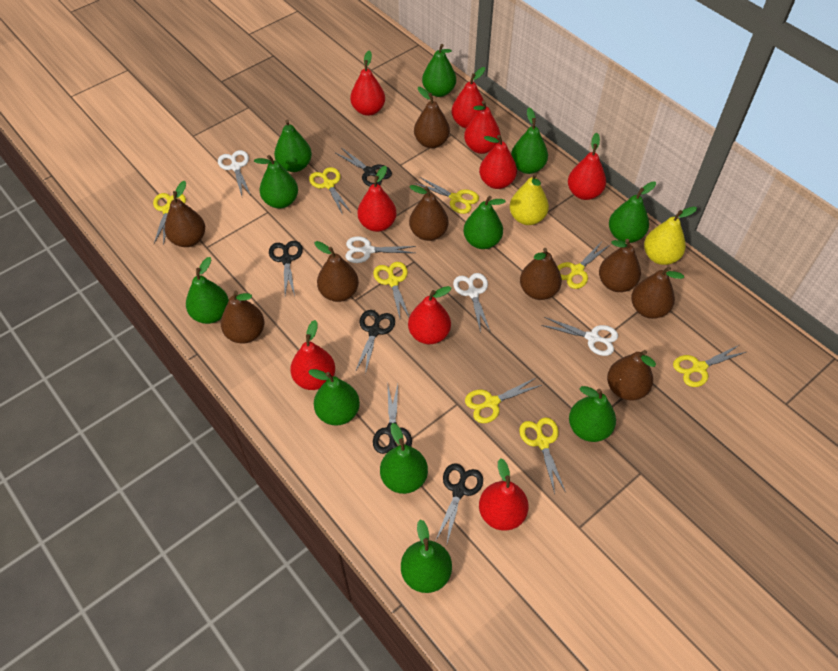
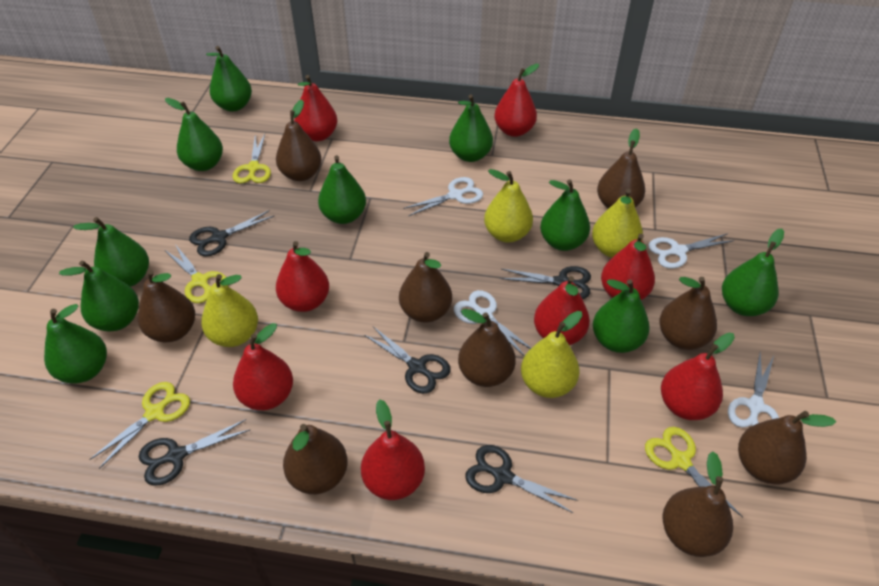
green pear: [186,257,229,324] [254,155,298,209] [274,119,312,172] [308,369,360,426] [380,423,428,494] [401,519,452,593] [422,44,456,97] [463,196,506,249] [511,108,548,174] [569,386,616,442] [609,181,656,243] = 11 -> [44,304,107,383] [59,260,139,331] [73,217,149,287] [165,98,223,171] [206,46,252,112] [318,155,366,224] [449,94,493,162] [540,179,590,251] [593,279,649,353] [722,228,784,316] = 10
red pear: [290,320,335,390] [350,50,385,116] [358,166,396,232] [408,286,451,344] [452,67,485,128] [464,101,501,154] [479,135,517,189] [479,458,529,531] [568,133,606,200] = 9 -> [233,323,293,410] [276,241,329,312] [294,75,337,141] [361,399,425,500] [494,64,539,137] [534,276,590,345] [601,234,655,300] [661,333,735,420] = 8
yellow pear: [510,173,549,225] [644,207,697,265] = 2 -> [201,274,258,347] [484,169,533,243] [521,311,582,398] [592,189,643,258] = 4
yellow scissors: [153,193,186,245] [309,167,351,215] [373,262,409,318] [415,177,479,214] [465,377,542,423] [519,417,566,494] [557,240,611,289] [673,345,746,387] = 8 -> [89,382,190,469] [165,244,227,303] [233,134,271,183] [645,427,743,517] = 4

